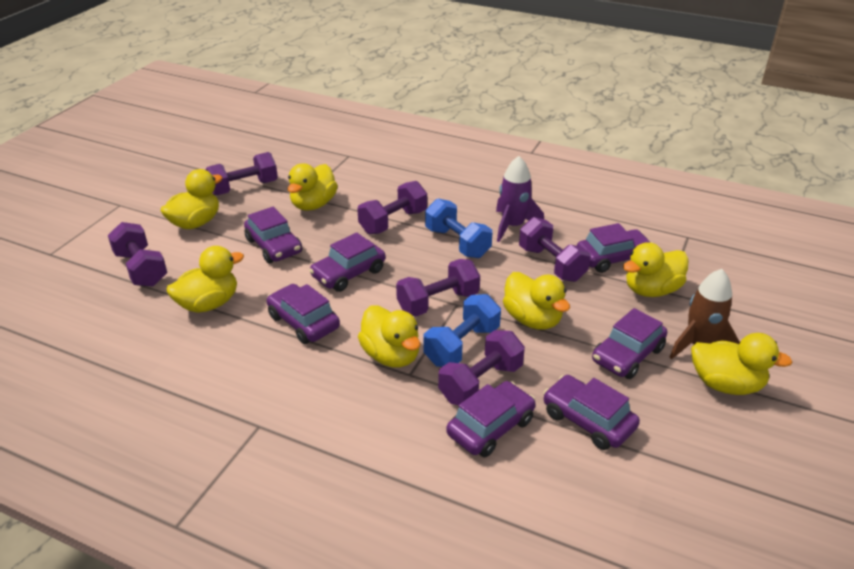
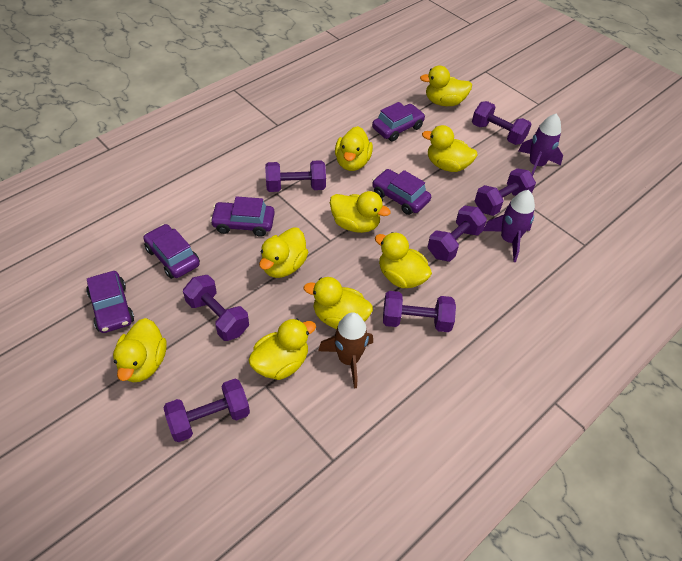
blue dumbbell: [423,294,501,367] [425,198,492,258] = 2 -> none = 0
purple car: [244,207,302,263] [267,284,340,344] [309,233,385,292] [446,381,536,457] [543,375,640,450] [577,223,652,273] [592,308,667,379] = 7 -> [86,271,134,333] [143,224,200,279] [210,196,275,237] [372,102,425,142] [372,169,431,215] = 5
purple dumbbell: [108,222,167,287] [205,152,278,195] [357,181,427,234] [396,259,480,316] [438,330,525,405] [519,217,591,282] = 6 -> [163,379,250,442] [183,275,249,341] [265,160,326,192] [383,291,456,332] [428,205,487,262] [472,101,532,145] [475,168,536,216] = 7
purple rocket: [496,156,544,242] = 1 -> [483,190,535,262] [519,114,563,176] = 2
yellow duck: [160,169,223,229] [167,246,244,313] [287,163,338,211] [358,305,421,368] [503,272,570,330] [623,242,689,297] [691,333,793,395] = 7 -> [113,318,166,382] [248,318,316,380] [259,227,308,278] [304,277,373,329] [330,191,391,233] [335,126,373,171] [375,232,432,288] [420,66,472,106] [422,125,478,172] = 9

